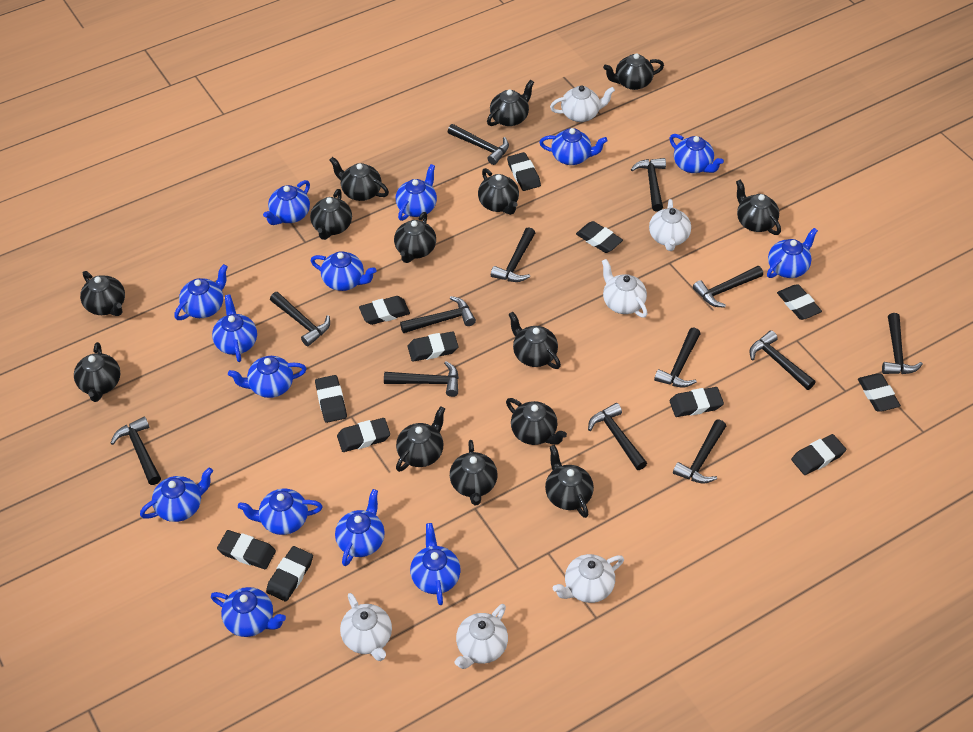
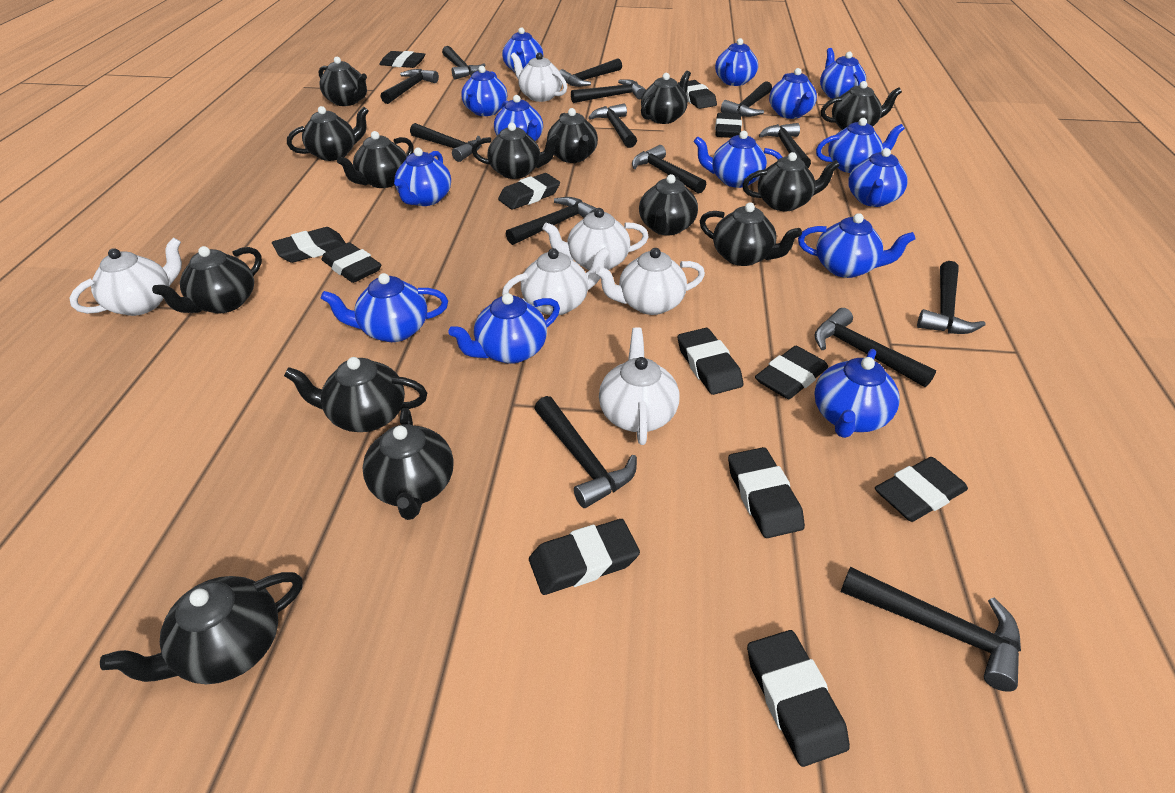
black hammer: [110,416,161,485] [270,292,330,346] [384,361,459,397] [400,296,476,333] [448,124,509,165] [491,227,535,282] [588,403,647,470] [631,158,666,212] [654,328,701,388] [673,419,726,483] [693,266,763,308] [749,331,815,390] [882,313,923,374] = 13 -> [381,69,439,104] [410,123,482,162] [442,46,485,79] [506,197,597,245] [534,396,637,508] [559,58,622,87] [571,79,646,103] [588,104,637,148] [632,145,707,194] [721,81,772,117] [759,123,811,168] [814,308,936,387] [841,567,1021,692] [917,261,986,334] = 14

